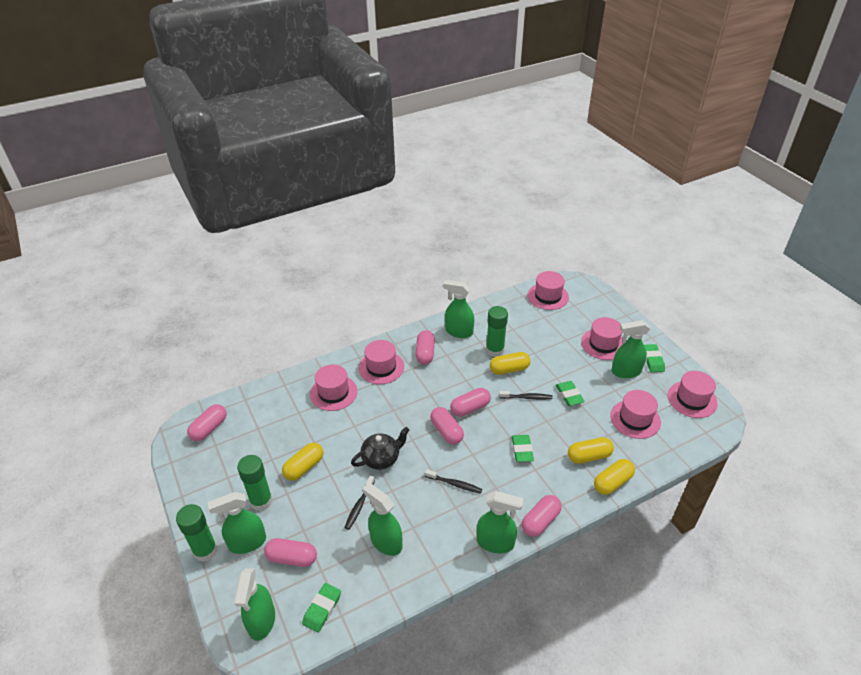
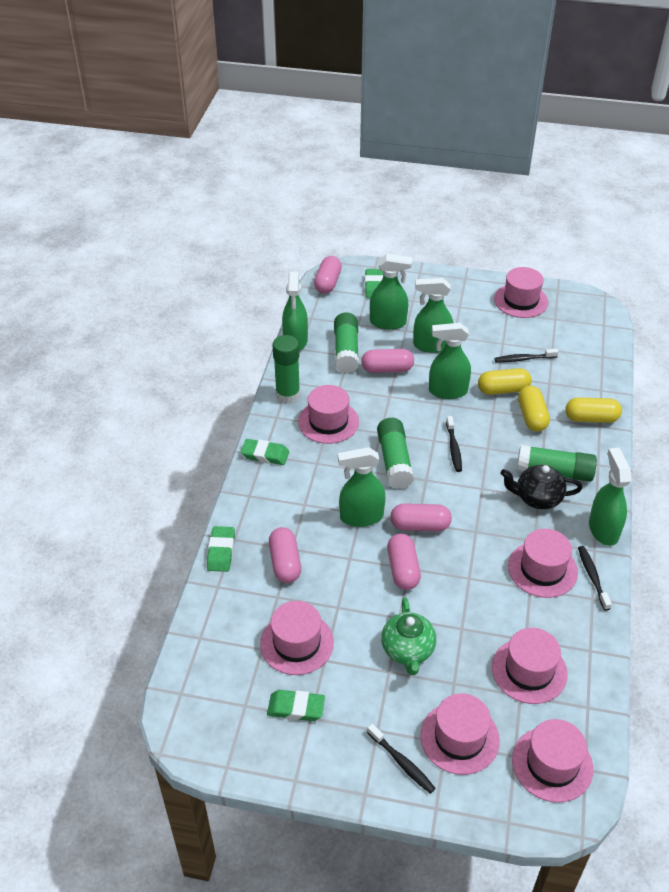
black toothbrush: [344,476,375,530] [425,469,482,494] [499,391,552,400] = 3 -> [367,724,435,794] [446,416,462,472] [494,349,559,362] [578,546,612,611] = 4
green glue stick: [176,504,217,562] [237,455,273,511] [486,306,508,357] = 3 -> [273,335,300,404] [334,312,359,374] [377,418,414,489] [517,445,597,482] = 4
green teapot: none = 0 -> [381,597,436,675] = 1
pink capsule: [187,404,227,441] [264,538,317,567] [416,330,435,364] [430,407,464,444] [450,388,491,417] [522,495,562,537] = 6 -> [269,527,301,583] [314,256,342,293] [361,349,414,373] [387,533,421,590] [390,503,452,531] = 5
pink hat: [310,364,357,411] [359,340,404,384] [527,271,569,310] [581,317,624,360] [610,390,661,439] [668,371,718,418] = 6 -> [260,601,334,675] [298,385,359,444] [420,693,500,775] [492,628,568,704] [494,267,548,318] [508,529,578,598] [512,719,593,803] = 7
yellow capsule: [282,443,323,481] [490,352,531,375] [568,437,614,464] [594,459,635,495] = 4 -> [478,368,532,395] [518,386,550,431] [565,398,622,423] = 3

